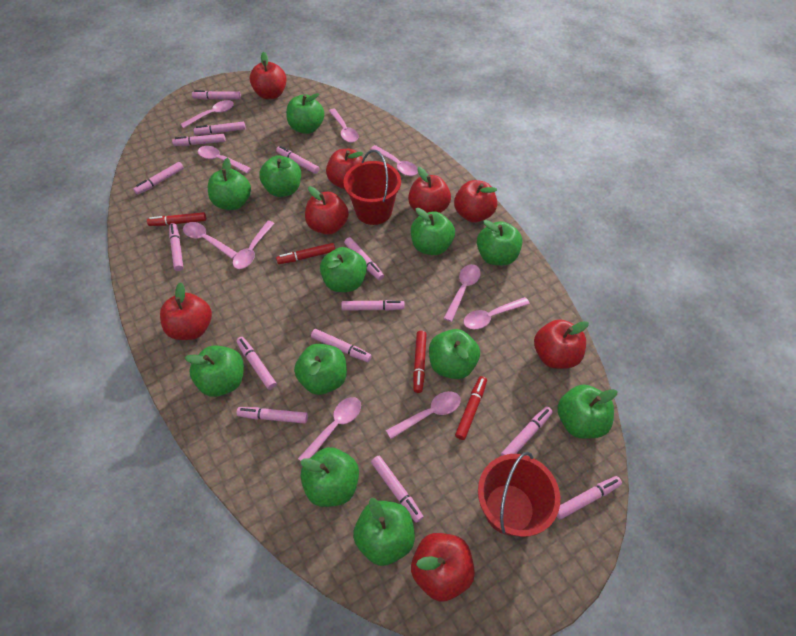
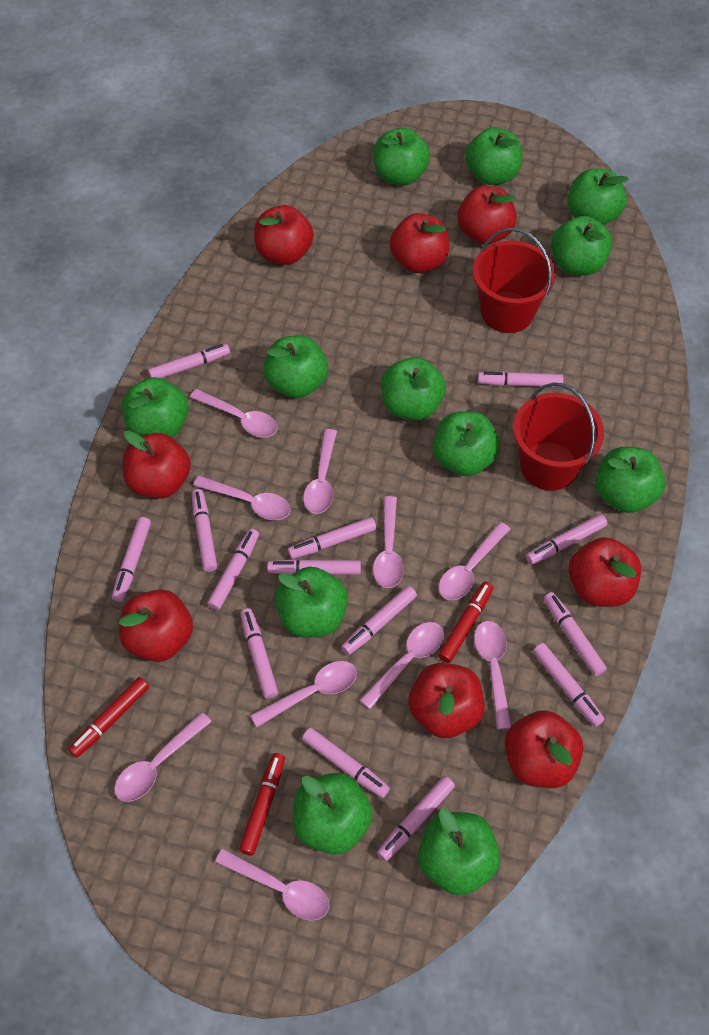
red marker: [147,212,206,226] [276,243,335,264] [413,331,427,393] [455,376,487,440] = 4 -> [68,677,149,758] [239,753,285,855] [438,581,493,663] = 3

